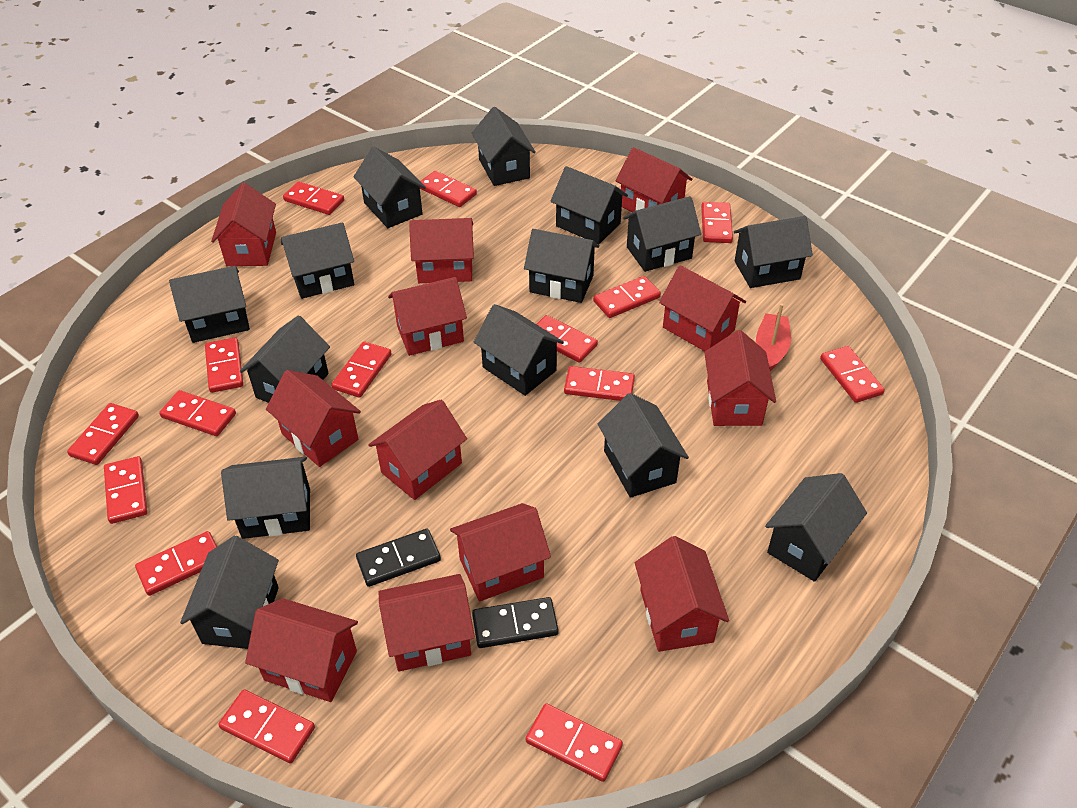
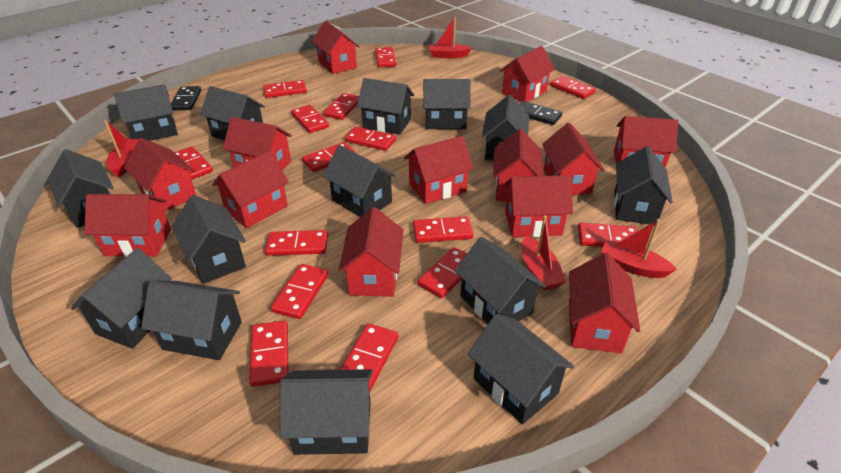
red boat: [756,303,791,371] = 1 -> [104,120,139,178] [429,17,472,58] [522,215,566,291] [601,219,677,278] = 4
red house: [211,183,276,266] [245,598,358,702] [266,370,361,467] [368,400,467,500] [379,574,475,671] [388,277,467,356] [409,218,474,283] [450,503,551,602] [616,147,692,212] [635,536,729,652] [659,265,746,351] [704,330,776,426] = 12 -> [84,194,171,257] [124,138,197,212] [212,151,289,228] [223,117,292,170] [312,21,360,74] [338,207,403,297] [404,136,474,204] [493,129,544,202] [500,46,555,102] [504,175,573,237] [542,123,604,195] [569,253,640,353] [614,116,678,168] = 13

